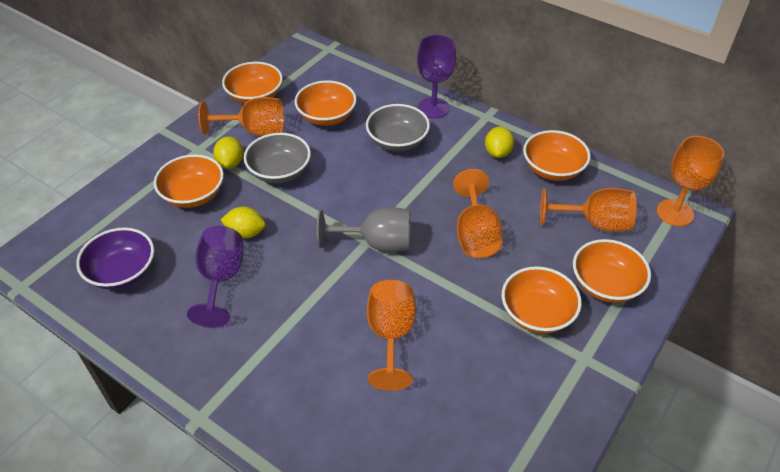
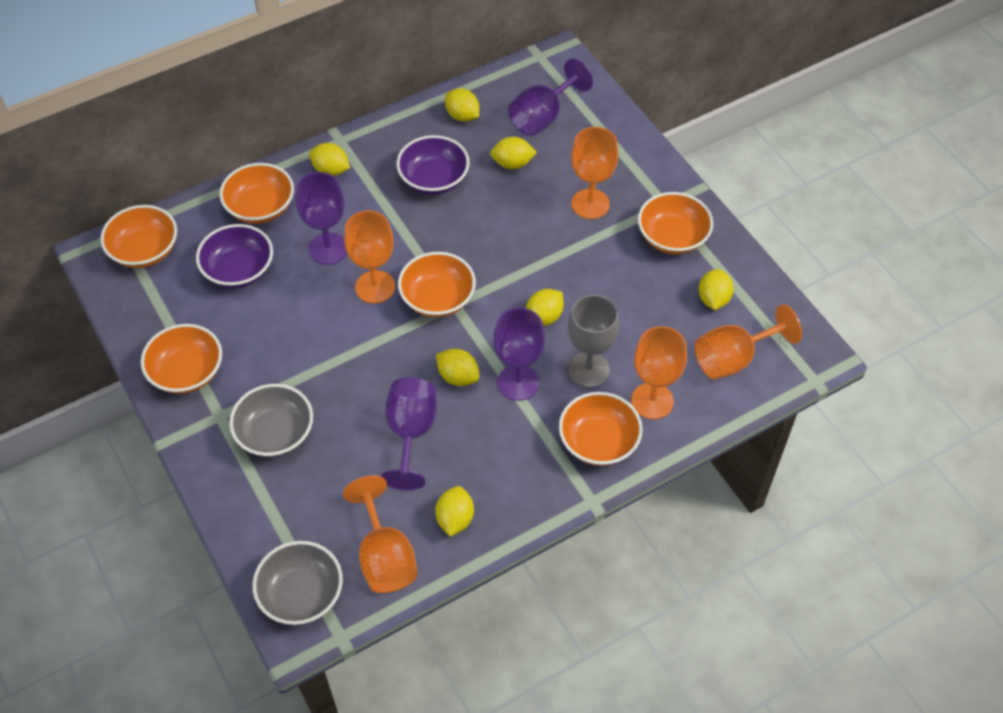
purple bowl: [76,227,154,290] = 1 -> [196,224,273,288] [396,135,470,195] = 2
purple goblet: [187,226,244,328] [417,35,456,118] = 2 -> [296,172,347,265] [381,377,437,490] [494,307,545,401] [508,58,593,136] = 4
yellow lemon: [213,136,243,169] [221,207,266,239] [485,127,514,158] = 3 -> [309,143,350,176] [435,486,474,537] [436,349,479,386] [445,88,479,122] [490,137,537,169] [526,289,564,326] [698,269,734,310] = 7

